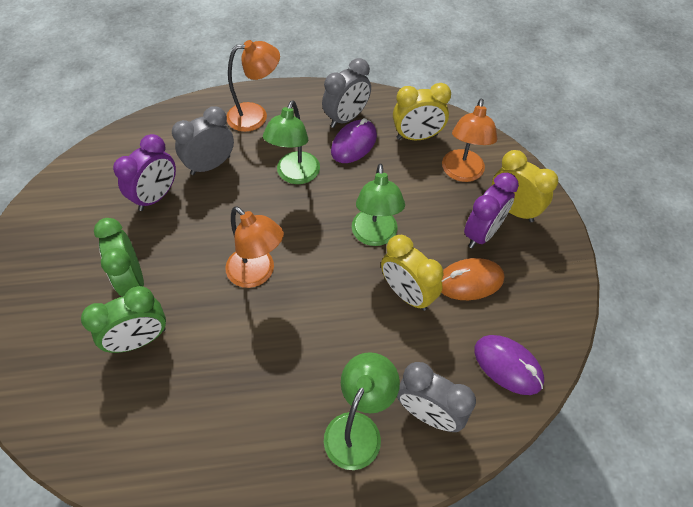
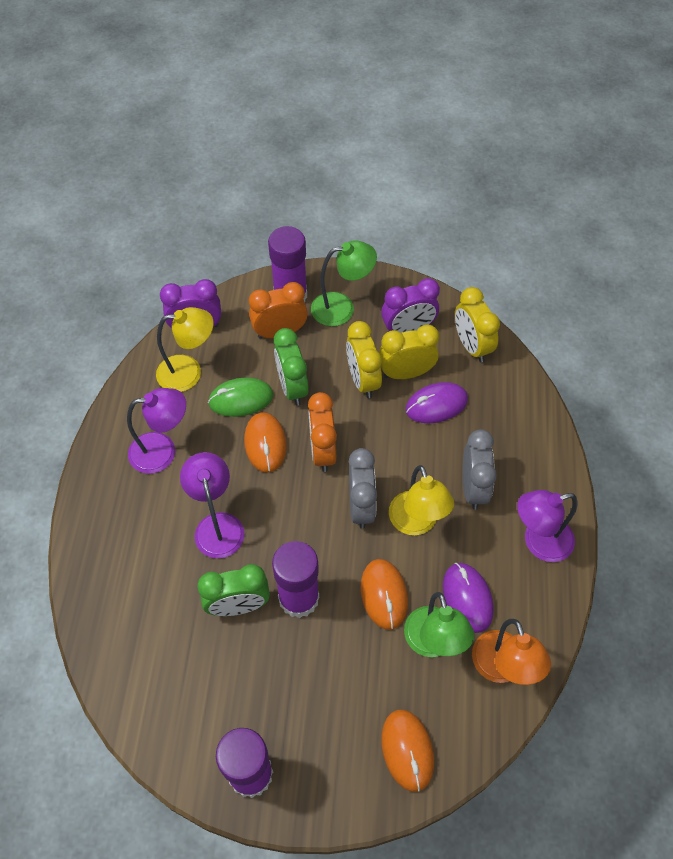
green lamp: [263,100,320,184] [324,352,400,470] [352,163,405,246] = 3 -> [311,240,377,326] [404,592,474,657] = 2
green mouse: none = 0 -> [208,377,273,417] = 1
grey clock: [172,106,234,175] [322,58,371,128] [397,362,476,432] = 3 -> [349,448,377,529] [463,429,497,510] = 2
orange clock: none = 0 -> [249,282,308,339] [308,392,337,472] = 2
orange lamp: [225,206,284,288] [226,40,280,132] [442,98,497,182] = 3 -> [472,619,551,685] = 1
orange mouse: [441,258,505,300] = 1 -> [244,412,287,473] [361,559,408,630] [381,710,434,792] = 3
purple glue stick: none = 0 -> [216,728,273,798] [268,226,307,302] [272,541,319,618] = 3
purple lamp: none = 0 -> [127,388,186,474] [180,452,244,558] [517,490,578,562] = 3
yellow lamp: none = 0 -> [156,307,214,392] [389,465,454,535] = 2

